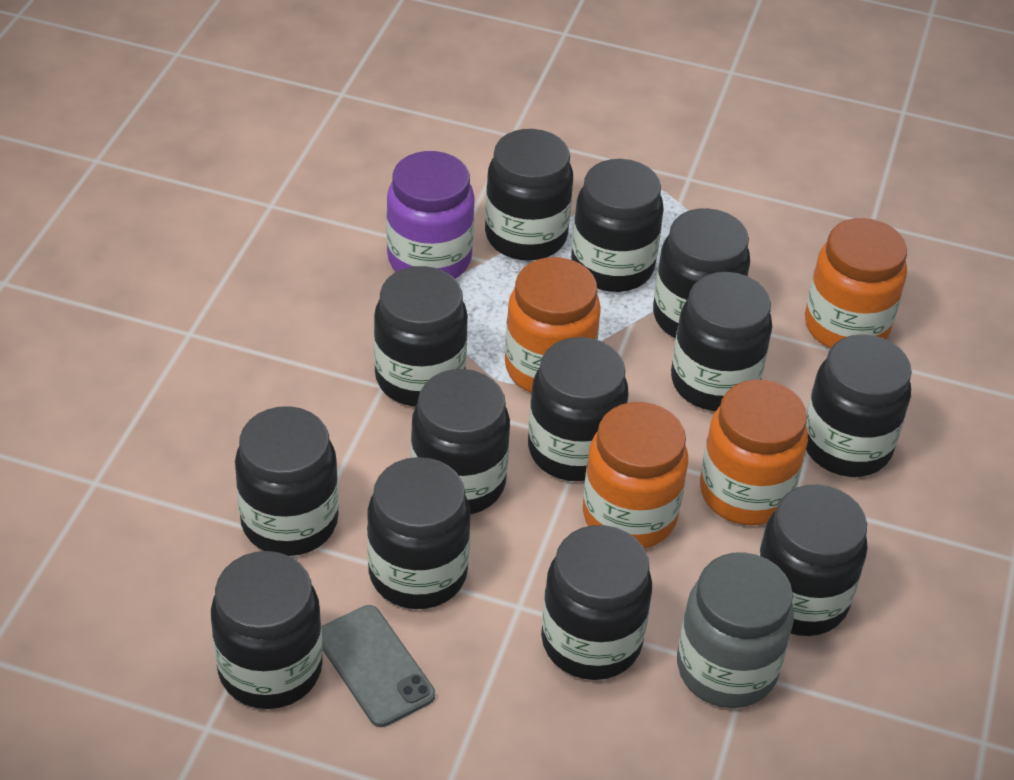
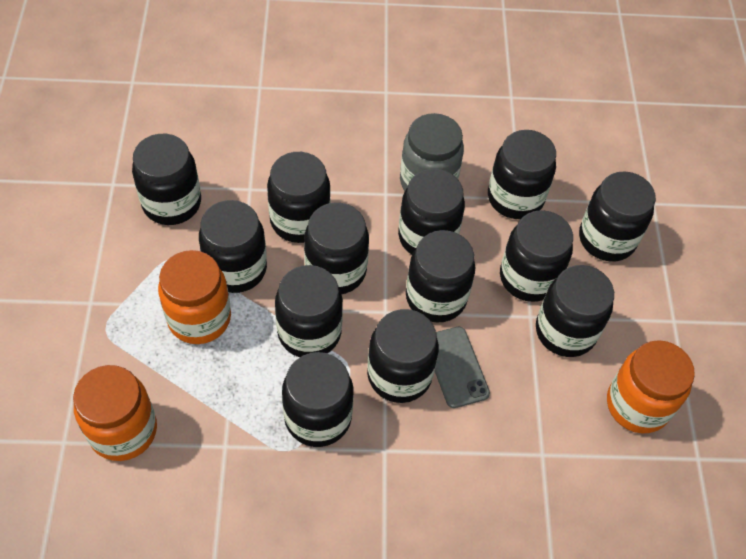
orange jar: [505,257,601,393] [583,402,688,549] [700,380,808,525] [805,218,907,349] = 4 -> [73,365,157,461] [158,250,231,344] [607,340,695,433] = 3
purple jar: [386,151,475,279] = 1 -> none = 0

